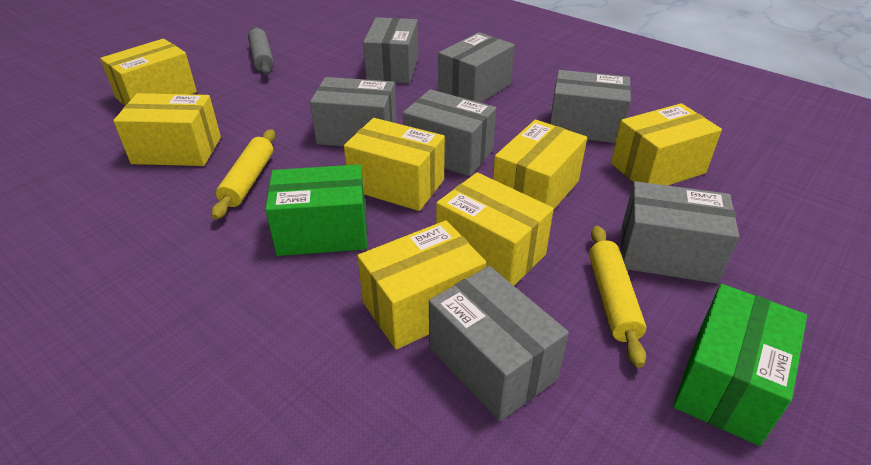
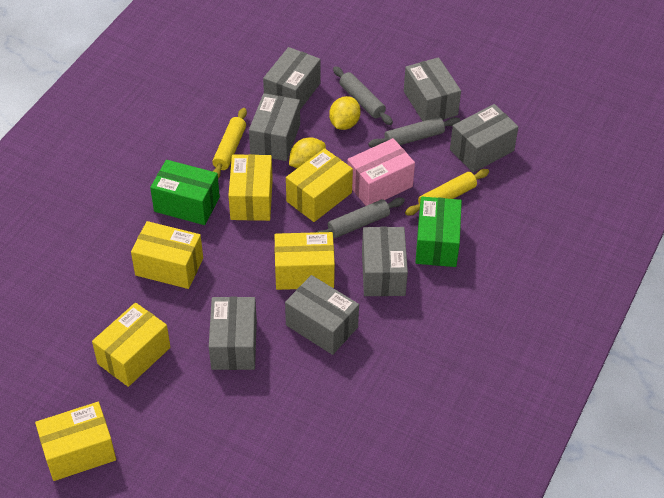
grey rolling pin: [248,26,274,75] = 1 -> [316,197,405,238] [333,66,393,125] [368,117,461,147] = 3
pink box: none = 0 -> [347,138,415,206] = 1
yellow box: [100,39,197,106] [113,93,221,166] [344,118,445,211] [357,220,486,350] [436,172,553,285] [493,120,587,210] [611,103,722,186] = 7 -> [35,402,116,481] [92,303,170,387] [131,221,203,289] [228,154,273,221] [274,232,335,290] [286,148,353,222] = 6
yellow lemon: none = 0 -> [289,138,326,168] [329,96,361,130] = 2

